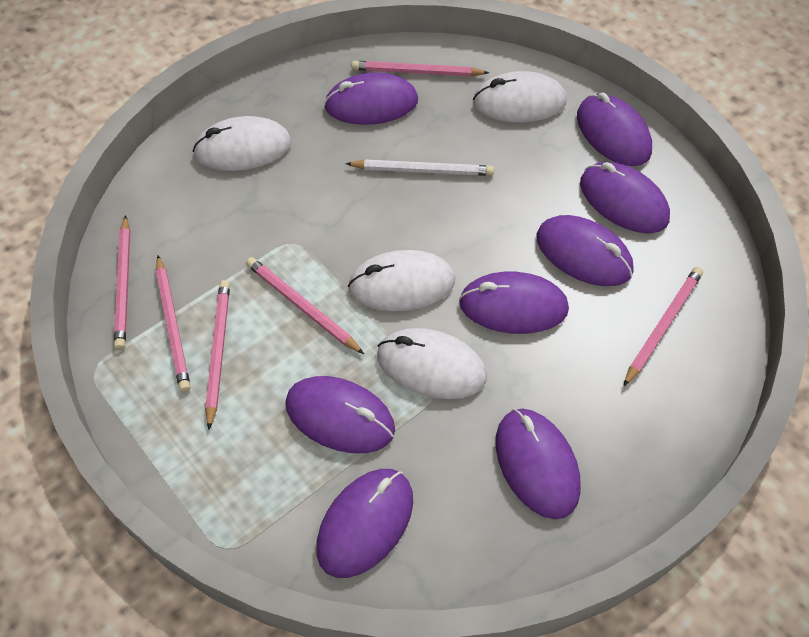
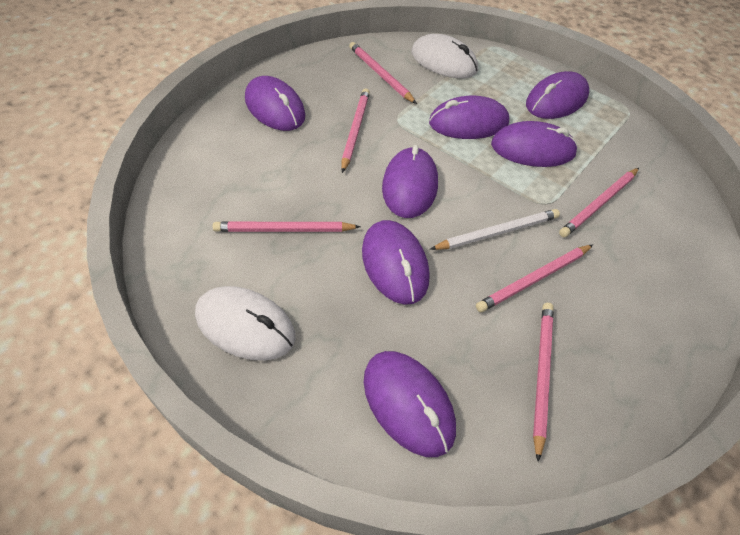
purple mouse: [286,376,395,453] [316,469,413,578] [324,72,418,125] [459,272,569,334] [496,409,581,519] [536,215,634,286] [577,93,652,166] [580,162,670,233] = 8 -> [245,76,305,131] [362,220,430,305] [364,351,456,457] [382,145,438,218] [429,96,509,139] [491,121,578,167] [526,71,589,119] = 7
white mouse: [193,116,291,171] [348,250,455,311] [377,328,487,399] [473,71,567,123] = 4 -> [195,286,296,361] [412,34,478,78] = 2

